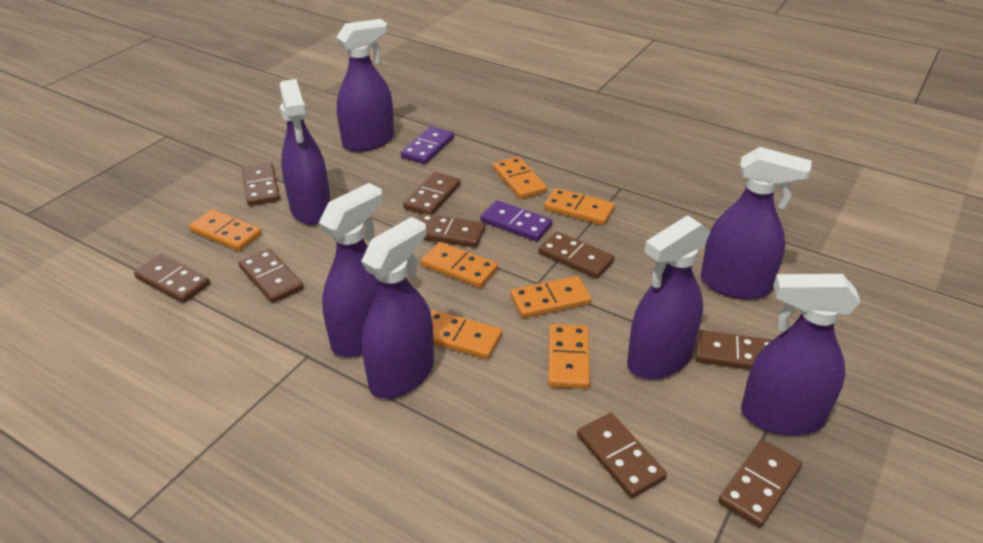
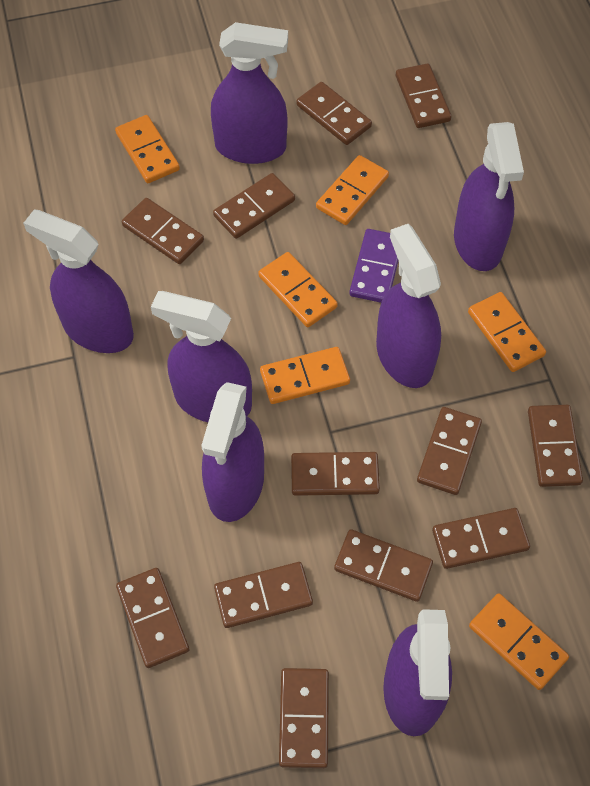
brown domino: [134,254,210,303] [239,249,304,303] [242,163,280,206] [403,172,461,215] [419,213,485,248] [538,231,614,279] [577,413,667,498] [695,330,772,370] [718,440,802,528] = 9 -> [116,568,189,668] [122,198,204,264] [213,173,295,239] [214,562,313,628] [279,668,329,768] [291,452,380,496] [296,82,372,145] [334,529,433,602] [396,63,451,128] [417,407,482,495] [432,508,530,569] [528,405,583,487] = 12
orange domino: [189,209,262,251] [421,242,498,288] [431,310,502,359] [493,157,547,199] [511,276,591,318] [544,188,615,225] [548,324,590,389] = 7 -> [115,115,180,183] [258,252,338,327] [260,347,350,404] [316,155,389,225] [468,292,546,372] [469,594,569,690] = 6
purple domino: [401,126,454,164] [480,200,552,242] = 2 -> [349,229,399,303] = 1

